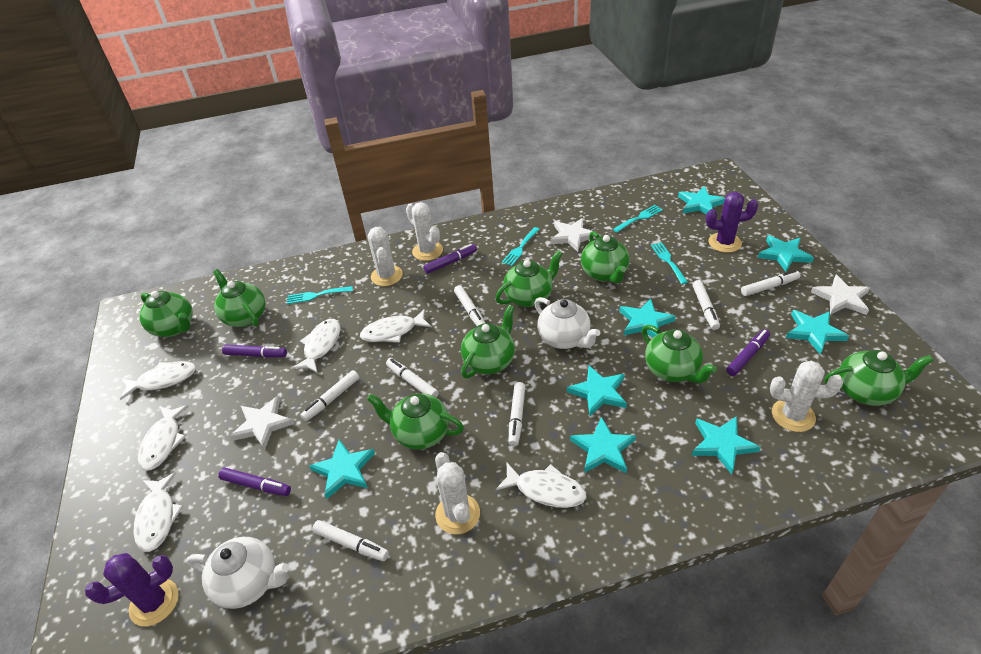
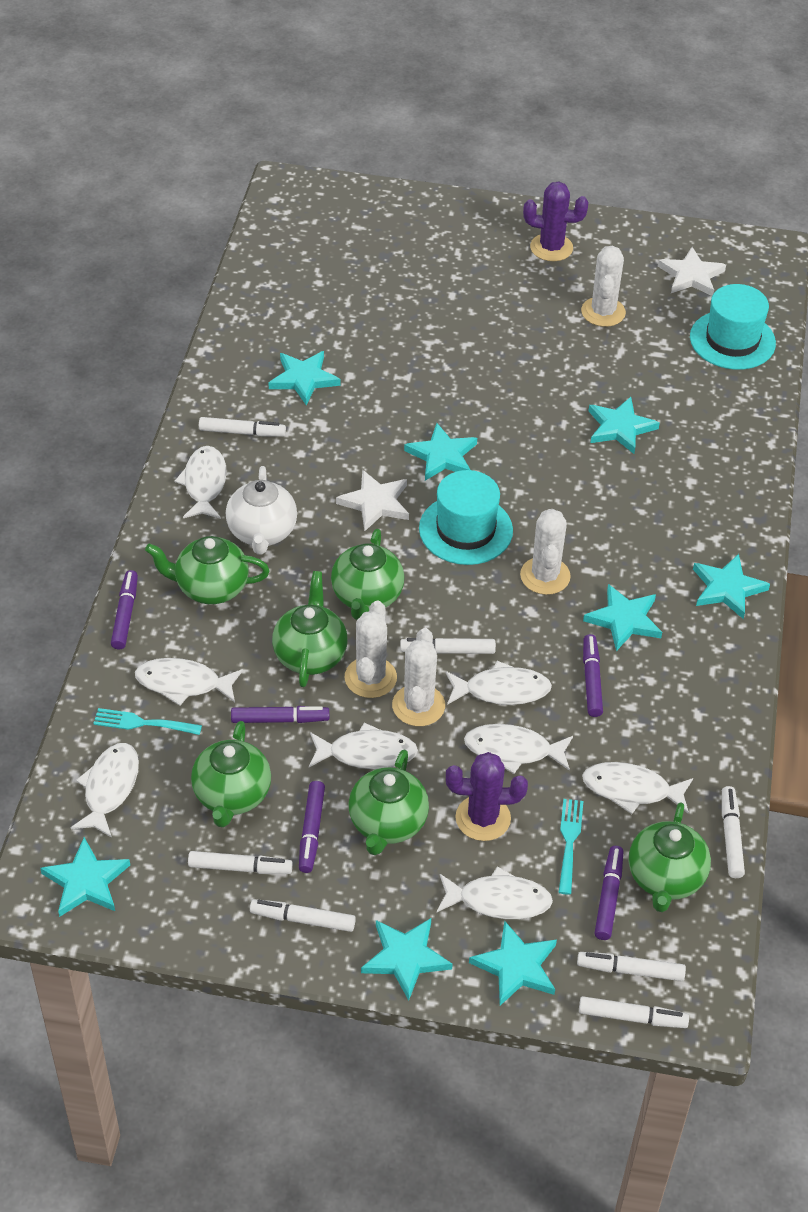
green teapot: [139,291,193,337] [213,269,266,327] [367,393,464,450] [461,305,515,378] [495,250,563,307] [581,231,630,283] [642,325,717,383] [824,350,933,406] = 8 -> [145,536,270,604] [191,721,271,827] [272,571,347,687] [331,529,404,620] [348,750,429,855] [629,802,711,912] = 6
purple marker: [218,468,291,496] [222,345,287,358] [423,244,477,274] [726,329,770,376] = 4 -> [111,570,138,650] [231,706,329,723] [299,781,325,873] [583,634,603,717] [595,846,624,940] = 5
turquoise fork: [287,286,353,304] [502,227,540,266] [613,205,663,232] [651,242,688,284] = 4 -> [93,708,202,735] [558,799,583,895] = 2
turquoise hat: none = 0 -> [419,470,513,565] [690,284,776,370] = 2
white fish: [120,361,196,400] [134,472,183,552] [138,405,188,471] [292,319,341,373] [360,309,432,343] [496,463,586,508] = 6 -> [71,743,139,838] [135,658,243,706] [175,446,227,519] [309,722,418,769] [437,866,553,919] [445,661,552,705] [464,724,573,774] [582,762,693,814] = 8
white star: [230,396,294,450] [550,218,596,252] [811,275,870,315] = 3 -> [336,470,409,531] [658,247,726,296] = 2
white teapot: [186,537,289,609] [534,297,600,349] = 2 -> [226,466,297,554] = 1

